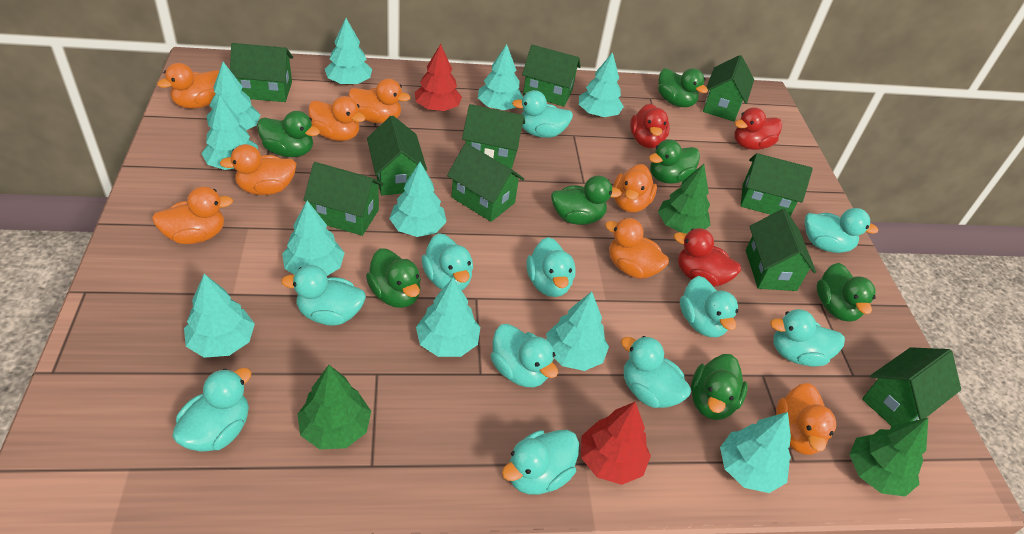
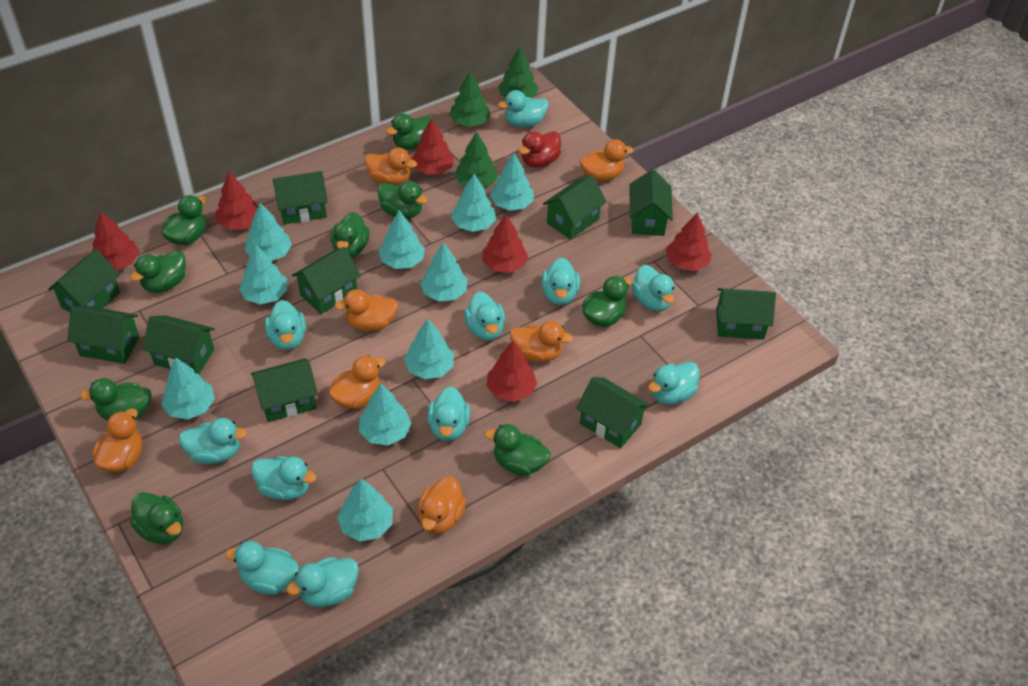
green duck: [257,111,320,157] [366,248,421,308] [551,176,622,225] [649,139,700,184] [658,68,708,107] [691,354,748,420] [817,263,876,322] = 7 -> [79,378,151,420] [130,250,186,293] [130,492,183,544] [161,195,207,245] [331,212,370,257] [378,181,428,219] [386,113,434,150] [485,424,550,476] [582,276,632,327] = 9
orange duck: [152,187,233,244] [157,63,219,108] [220,144,296,195] [308,96,366,141] [349,79,410,123] [605,218,669,279] [613,164,657,213] [776,383,836,455] = 8 -> [92,409,142,472] [329,355,386,409] [334,289,398,331] [364,148,417,185] [418,476,466,534] [510,321,573,362] [580,139,634,181] = 7
red duck: [630,104,670,148] [674,228,741,287] [734,107,782,150] = 3 -> [519,131,561,168] = 1
red tree: [415,44,462,111] [581,402,651,485] = 2 -> [92,211,139,271] [215,172,258,230] [411,118,454,174] [483,214,528,273] [486,340,537,402] [666,212,712,271] = 6
turquoise tree: [184,274,255,358] [201,95,258,170] [206,62,260,130] [282,201,344,276] [325,18,372,85] [389,162,447,237] [416,278,480,357] [478,44,523,110] [546,292,609,371] [579,52,624,117] [720,412,791,493] = 11 -> [162,358,215,419] [239,244,287,305] [245,203,292,261] [337,479,393,542] [359,384,411,445] [378,210,425,269] [404,319,454,379] [420,242,467,301] [451,174,496,232] [490,153,534,211] = 10

